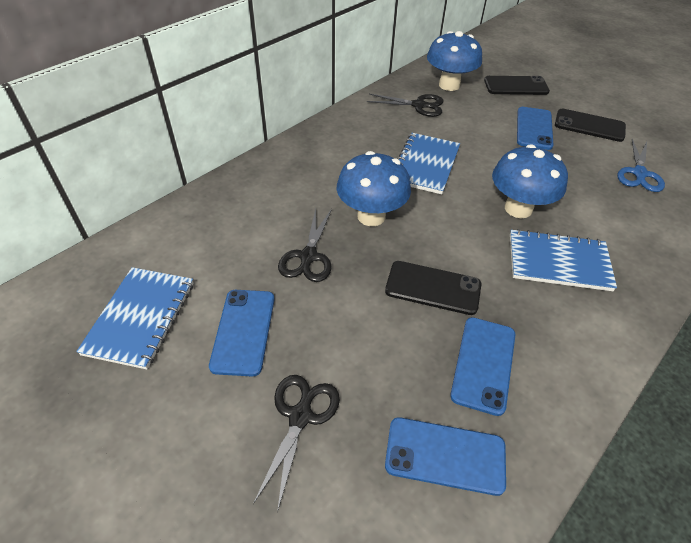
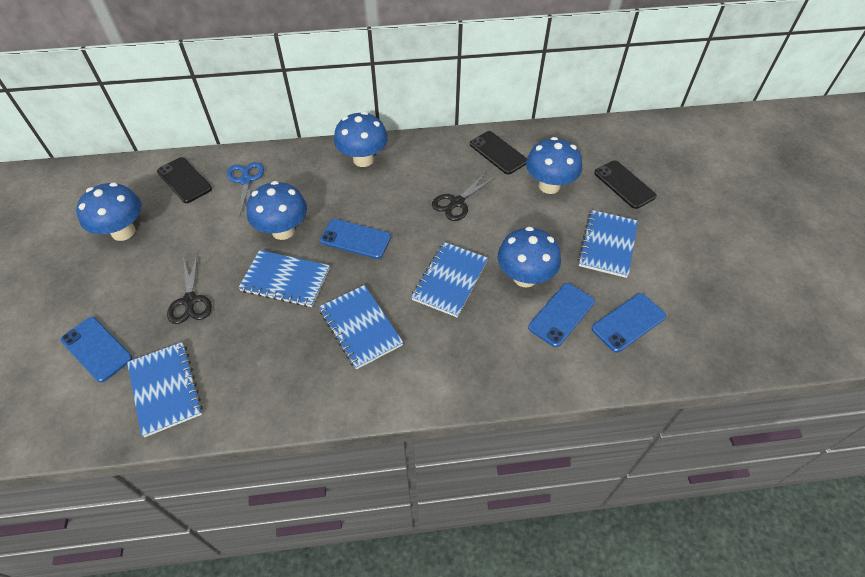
black scissors: [253,375,340,512] [278,209,332,282] [367,94,444,117] = 3 -> [167,255,212,324] [432,173,495,221] = 2
blue mushroom: [337,151,411,226] [427,31,482,91] [492,144,568,218] = 3 -> [76,183,141,241] [247,181,307,240] [334,112,388,167] [498,227,561,288] [526,137,582,194] = 5
blue notebook: [76,267,193,369] [398,133,460,194] [510,229,617,291] = 3 -> [127,342,203,437] [238,250,330,307] [319,285,403,369] [411,242,488,317] [578,210,638,278] = 5

